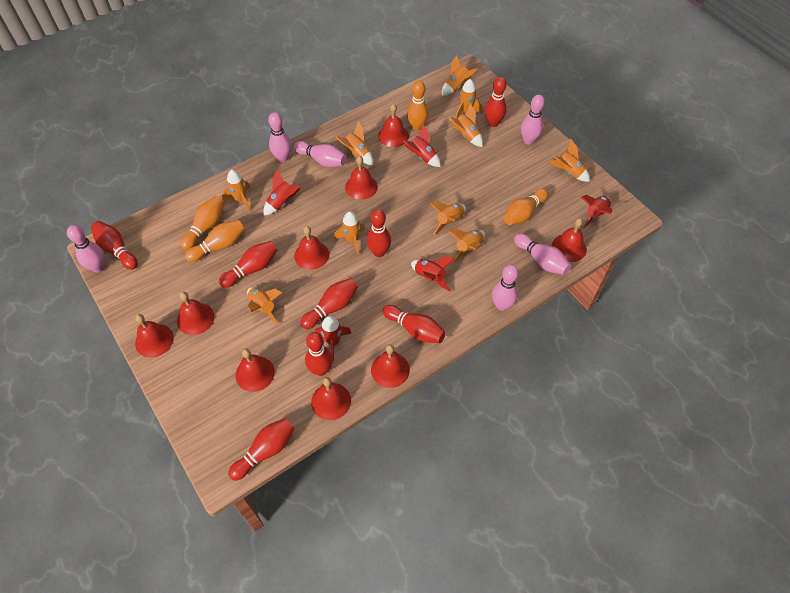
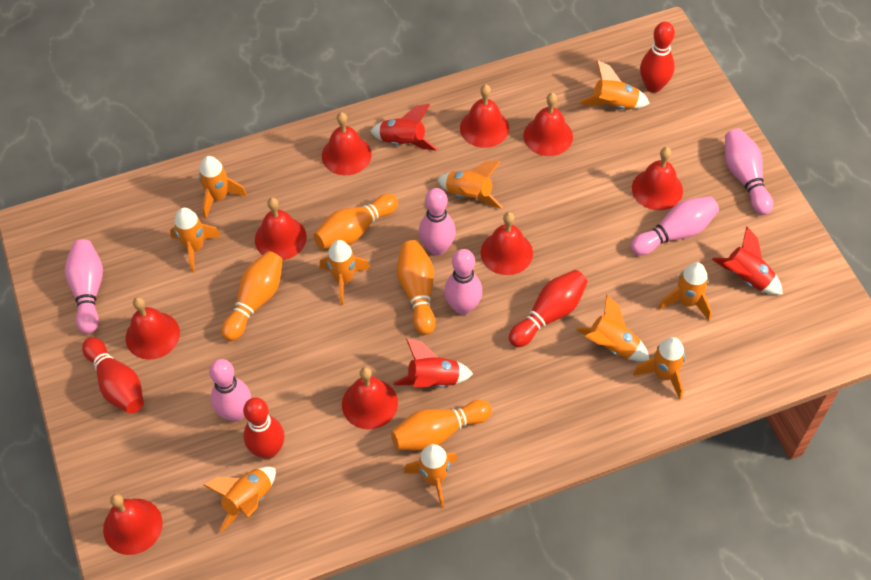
red bowling pin: [91,221,138,270] [219,241,277,288] [228,418,294,481] [300,278,358,329] [305,332,333,376] [367,209,391,257] [383,305,446,343] [485,77,507,127] = 8 -> [82,337,144,414] [243,398,284,459] [509,270,588,347] [640,22,675,93] = 4
red rocket: [263,170,300,215] [315,316,351,361] [403,124,441,167] [411,256,455,291] [581,195,612,228] = 5 -> [370,104,437,151] [393,338,473,387] [712,226,783,295] = 3

